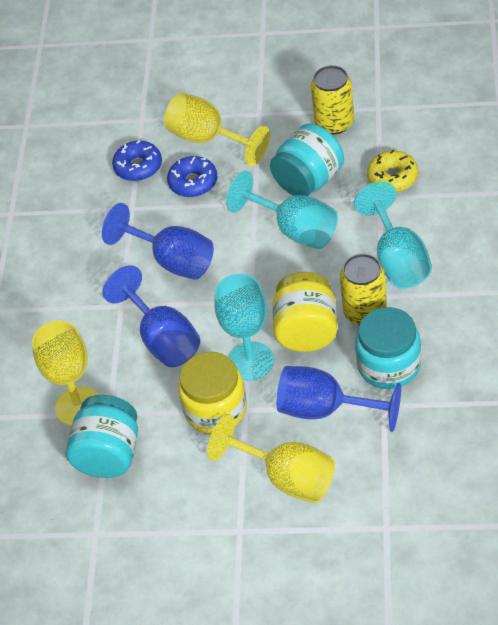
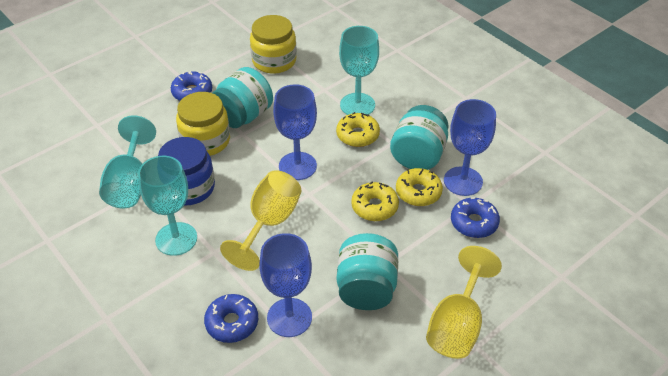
blue donut: [112,140,162,181] [167,156,217,197] = 2 -> [171,71,212,101] [204,294,258,343] [451,197,500,238] = 3
blue jar: none = 0 -> [158,137,215,205] = 1
yellow can: [311,65,354,134] [340,254,387,325] = 2 -> none = 0
yellow donut: [367,150,418,192] = 1 -> [336,112,380,147] [351,182,399,221] [396,168,443,206] = 3
yellow goblet: [32,320,99,426] [164,93,270,167] [207,414,335,503] = 3 -> [220,170,301,271] [426,246,502,359] = 2

